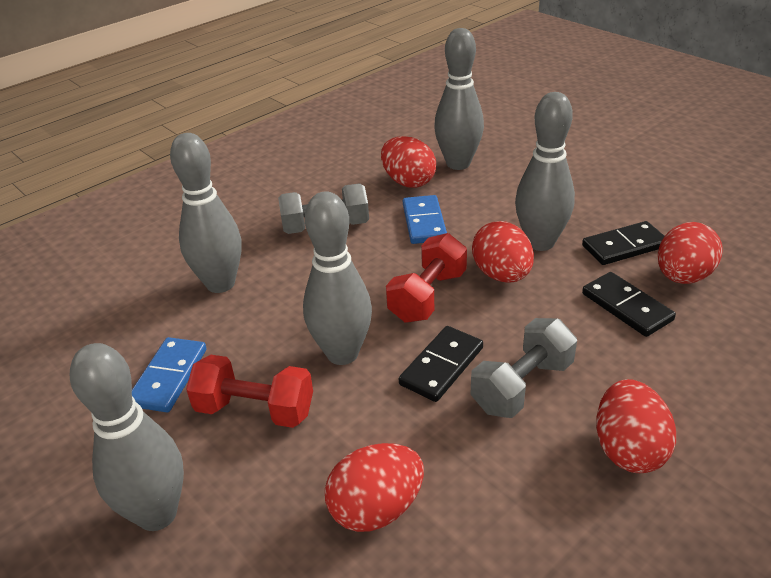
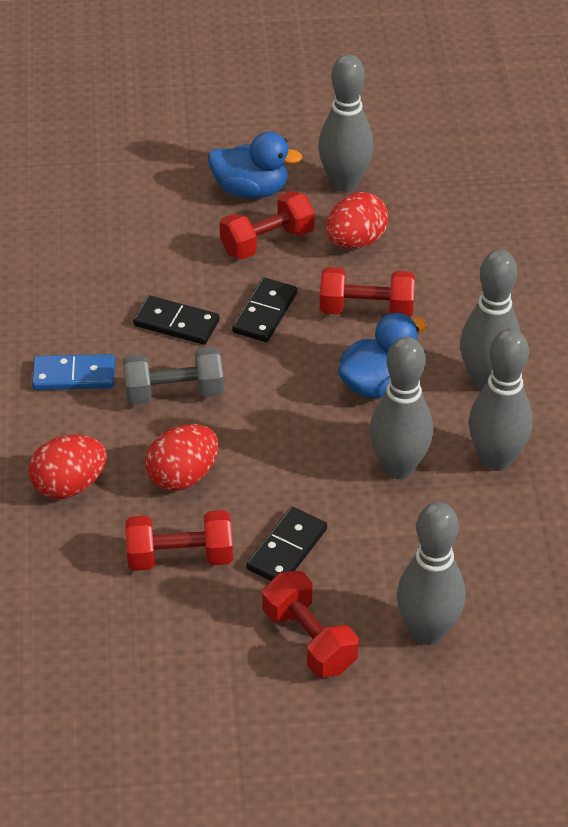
blue domino: [132,337,206,412] [403,195,447,244] = 2 -> [32,354,115,390] = 1
blue duck: none = 0 -> [208,132,302,198] [338,313,427,399] = 2
grey dumbbell: [278,184,369,234] [470,318,577,418] = 2 -> [123,347,224,405] = 1
red dumbbell: [186,355,313,428] [386,233,467,323] = 2 -> [125,510,233,571] [219,191,315,260] [262,571,358,677] [320,267,415,317] = 4
red egg: [325,443,424,532] [381,136,436,188] [472,221,534,283] [596,379,676,473] [658,222,723,284] = 5 -> [28,435,107,499] [145,424,219,491] [326,192,388,249] = 3

